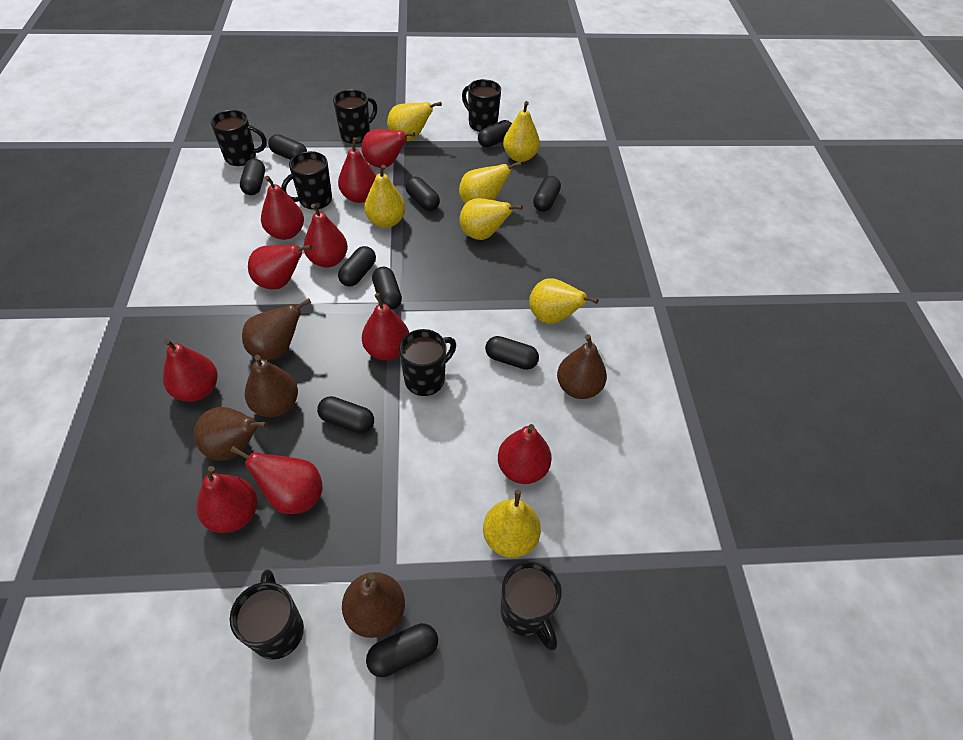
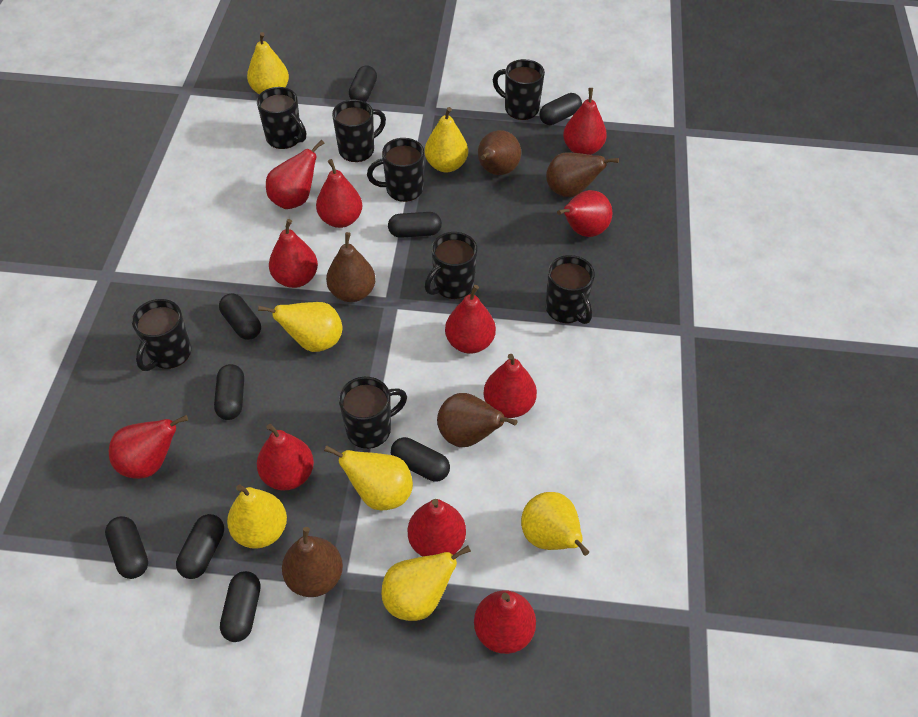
black capsule: [240,158,265,195] [268,134,307,160] [317,396,374,434] [338,246,376,286] [366,623,438,677] [372,267,402,310] [405,176,440,211] [478,120,512,148] [485,336,539,370] [533,176,561,212] = 10 -> [105,516,148,579] [176,514,224,579] [214,364,244,420] [219,293,261,340] [220,571,261,642] [349,65,377,102] [388,212,442,238] [391,437,450,482] [540,93,582,125] = 9
black mug: [211,110,267,166] [230,569,304,660] [281,151,332,210] [333,89,377,144] [399,329,456,396] [462,79,501,132] [500,560,562,650] = 7 -> [132,299,191,371] [257,87,306,149] [332,100,386,162] [339,377,407,449] [367,138,424,202] [425,232,477,299] [493,59,545,120] [546,255,595,324] = 8
red pear: [163,339,217,402] [196,466,257,533] [230,446,323,514] [248,245,312,290] [261,176,304,240] [304,204,348,268] [338,137,376,203] [362,129,415,168] [362,293,409,360] [498,424,552,484] = 10 -> [109,415,188,479] [257,424,314,491] [266,140,325,209] [269,219,318,288] [316,159,362,228] [408,499,466,557] [445,285,496,354] [474,590,536,654] [484,354,537,418] [557,190,612,237] [563,88,607,155] = 11

